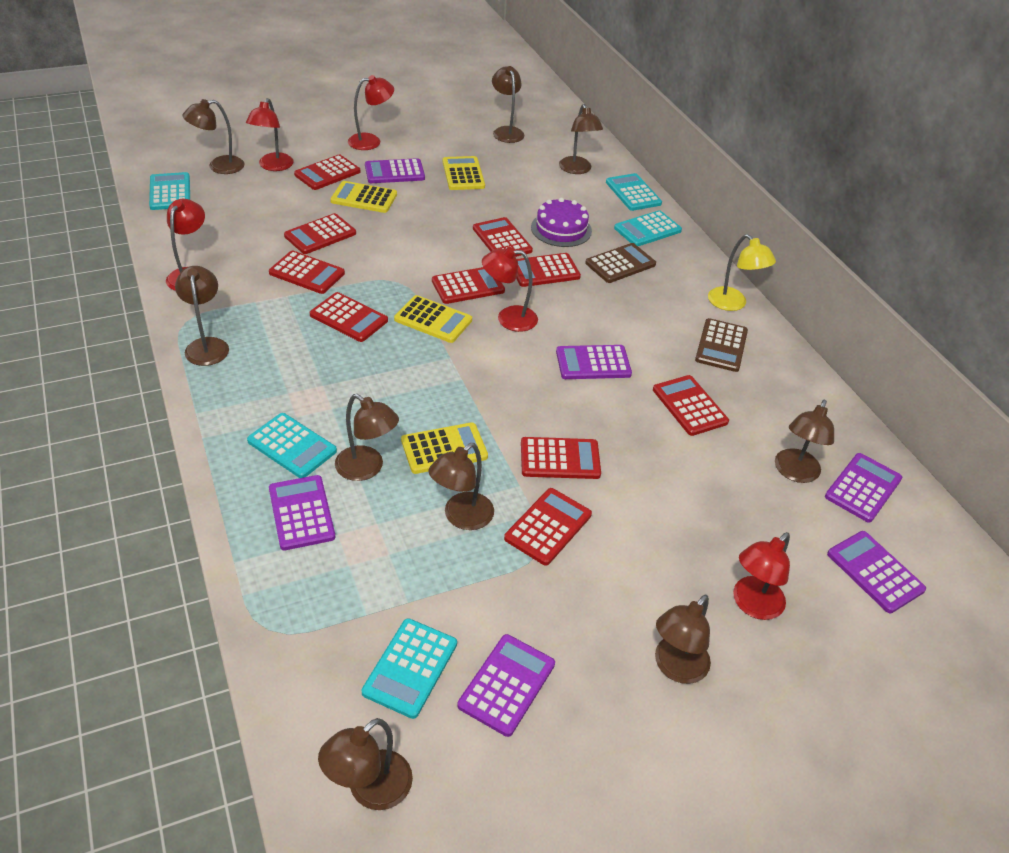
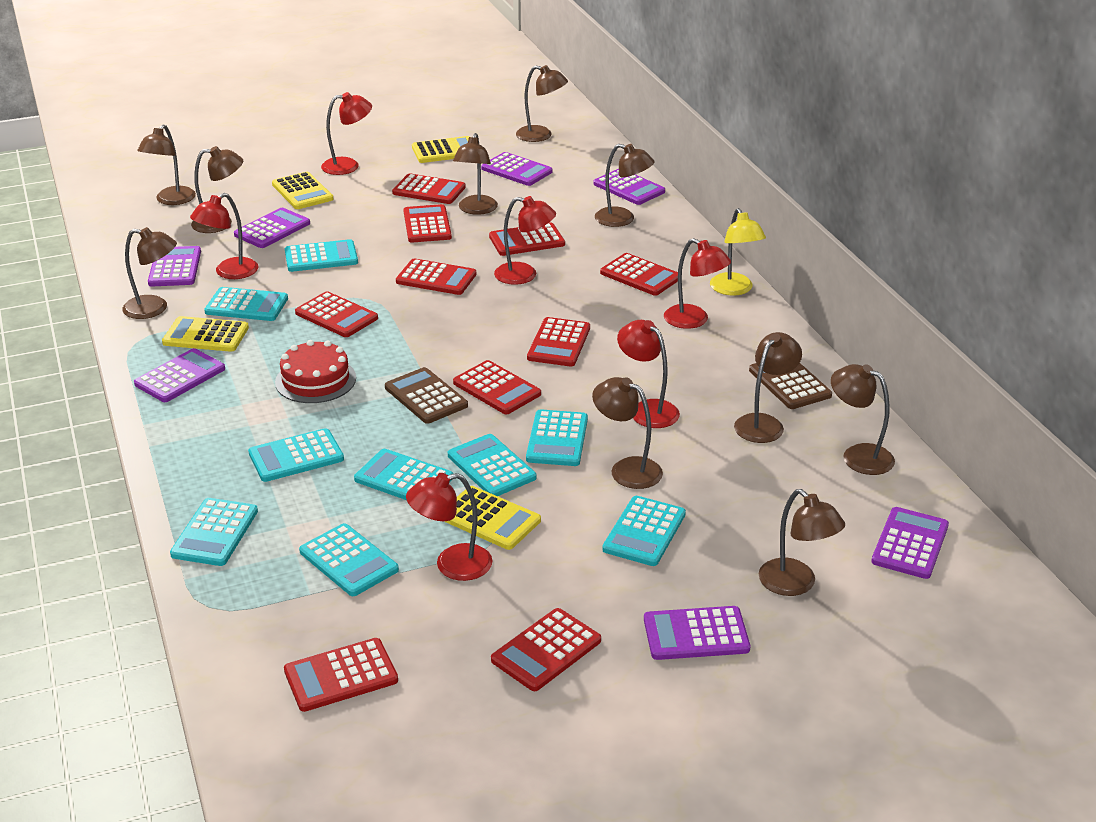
brown lamp: [175,266,229,366] [183,99,245,174] [318,718,413,810] [335,394,399,481] [428,443,494,530] [492,66,524,143] [559,104,603,174] [655,595,711,684] [775,400,834,483] = 9 -> [122,227,177,319] [137,124,196,205] [191,146,243,233] [453,133,498,215] [516,65,568,142] [592,377,663,489] [595,144,655,227] [734,332,802,443] [759,489,845,596] [831,364,895,475] = 10
purple cake: [531,197,592,247] = 1 -> none = 0
purple calculator: [269,475,335,550] [365,158,425,183] [457,634,555,737] [556,345,632,379] [825,453,902,523] [827,531,926,613] = 6 -> [134,348,225,402] [148,246,201,287] [234,208,310,248] [481,152,553,186] [593,169,665,205] [644,606,750,660] [871,507,949,579] = 7
red cake: none = 0 -> [275,340,356,403] = 1
red lamp: [166,199,205,291] [246,98,294,171] [348,75,394,150] [482,247,538,332] [733,532,790,620] = 5 -> [190,193,258,279] [321,92,372,175] [406,473,493,581] [494,196,556,285] [617,320,680,428] [664,238,731,329] = 6
turquoise calculator: [149,172,190,210] [247,413,337,478] [362,618,457,719] [606,173,662,211] [614,210,682,246] = 5 -> [170,498,258,566] [204,287,288,321] [248,428,344,482] [285,239,358,272] [299,523,399,596] [354,449,453,500] [448,434,536,496] [526,409,588,466] [602,496,686,566] = 9

